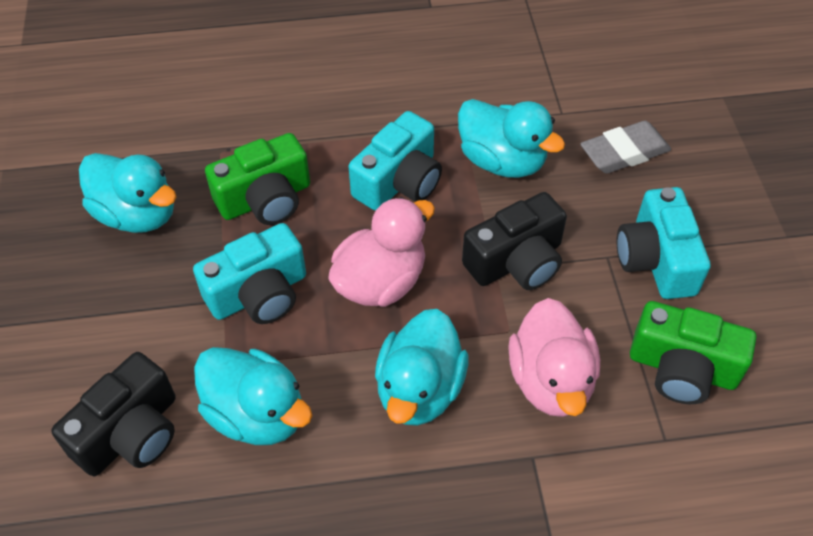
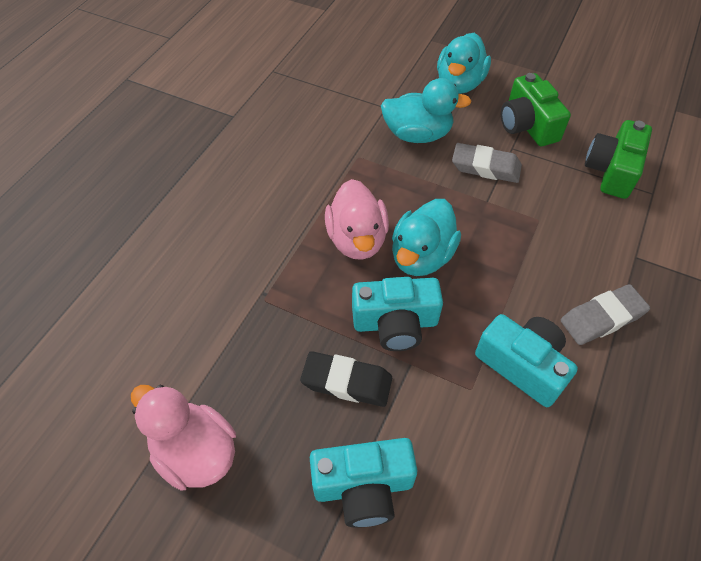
black camera: [51,352,176,476] [462,192,567,290] = 2 -> none = 0
black eraser: none = 0 -> [300,351,392,407] = 1
grey eraser: [581,121,671,174] = 1 -> [452,143,522,183] [561,284,650,345] = 2
turquoise duck: [79,153,177,233] [194,347,313,445] [375,309,469,426] [458,99,565,178] = 4 -> [381,78,472,143] [392,199,461,276] [437,33,491,94] = 3

